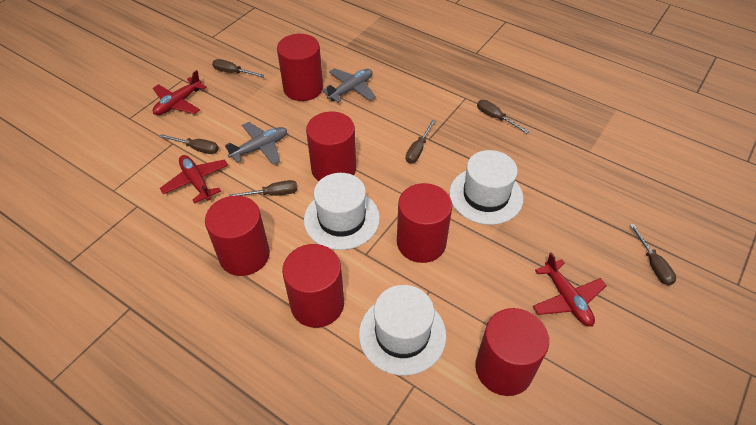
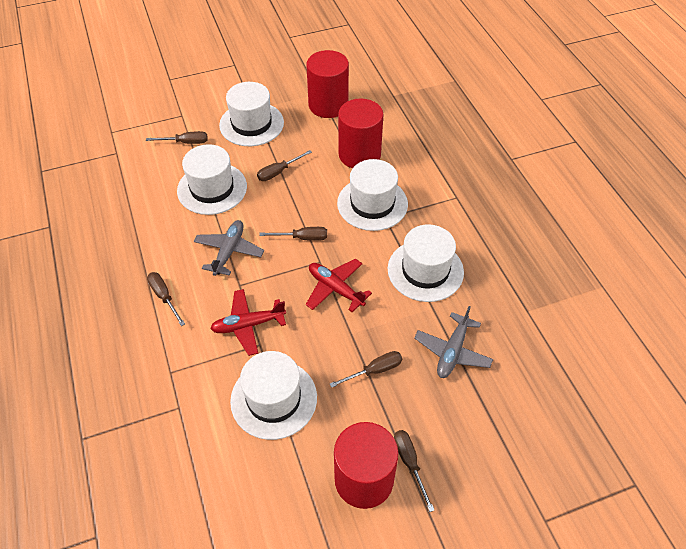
red cylinder: [205,196,270,276] [277,34,323,101] [282,244,344,328] [306,112,356,181] [397,183,452,263] [475,308,549,396] = 6 -> [306,50,349,118] [334,422,398,509] [338,98,384,168] = 3
red plane: [153,70,207,115] [160,155,228,203] [533,252,606,326] = 3 -> [210,289,286,356] [306,259,372,312] = 2
white hat: [304,173,380,250] [359,285,446,376] [449,150,523,225] = 3 -> [177,144,247,215] [219,82,284,146] [230,351,317,440] [337,159,408,231] [388,224,464,302] = 5

